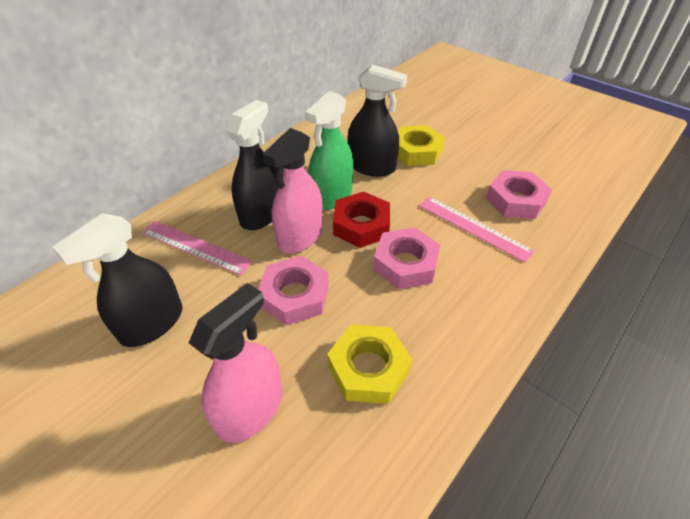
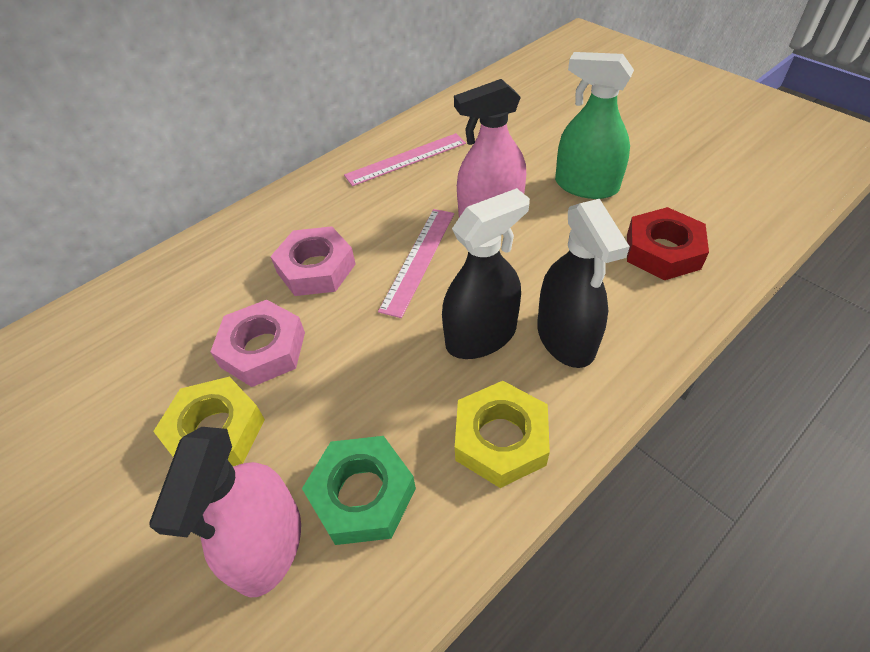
black spray bottle: [52,213,183,347] [226,100,278,230] [347,65,407,177] = 3 -> [442,188,530,359] [537,199,630,368] = 2
green nut: none = 0 -> [302,436,416,545] = 1
pink nut: [258,256,329,325] [373,227,441,289] [486,170,552,219] = 3 -> [210,300,305,387] [271,226,356,296] = 2

